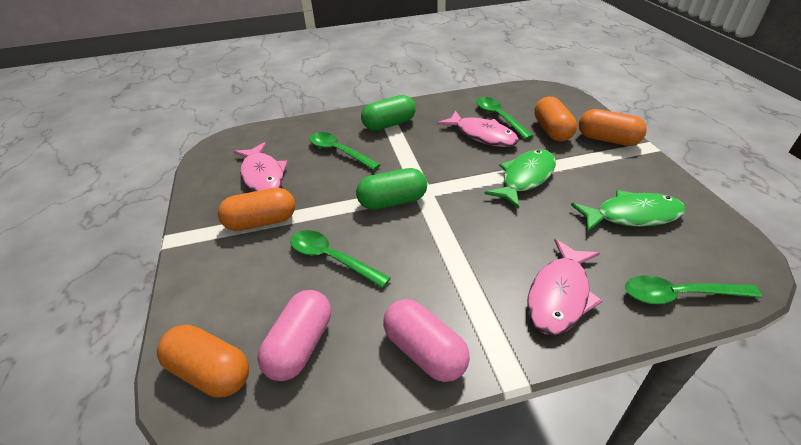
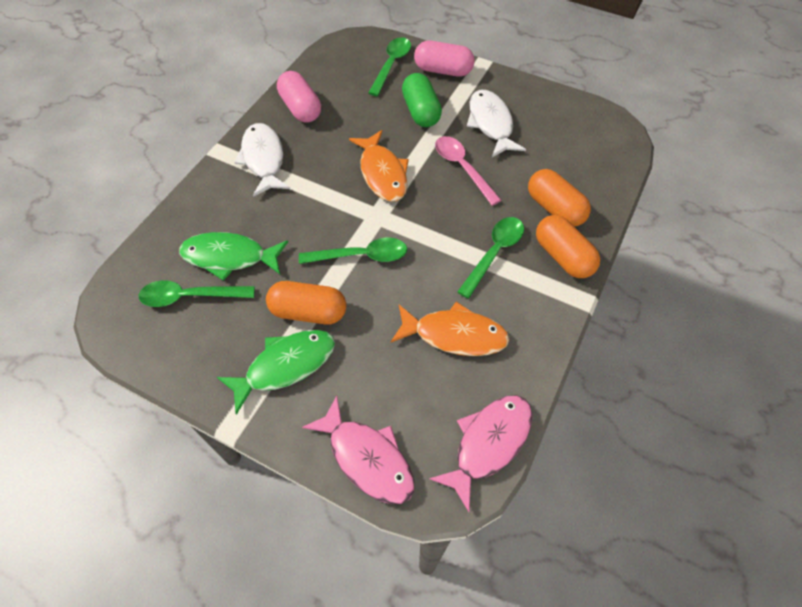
green capsule: [356,168,427,210] [361,95,416,131] = 2 -> [402,73,442,127] = 1
orange capsule: [157,325,249,397] [218,188,295,231] [534,97,577,142] [579,109,647,146] = 4 -> [266,281,346,324] [528,169,591,227] [536,215,600,278] = 3
orange fish: none = 0 -> [349,130,409,202] [391,301,509,356] = 2
pink fish: [233,142,288,192] [437,110,519,147] [527,239,603,335] = 3 -> [302,396,414,504] [429,395,532,512] = 2
pink spoon: none = 0 -> [435,136,502,206] = 1
white fish: none = 0 -> [234,123,290,197] [467,90,526,157] = 2

